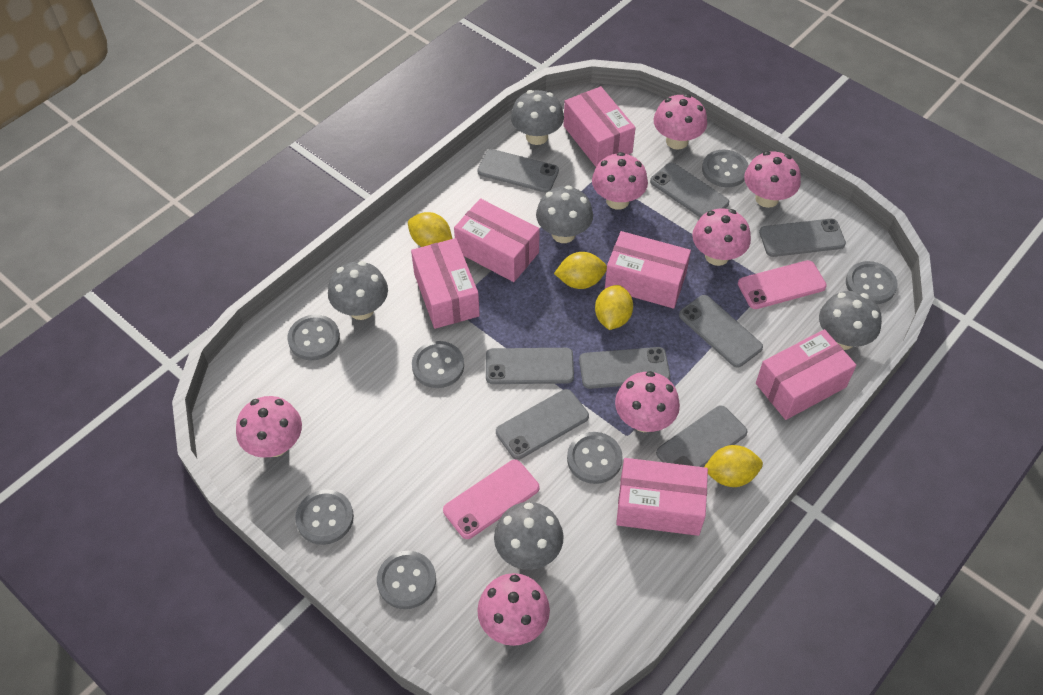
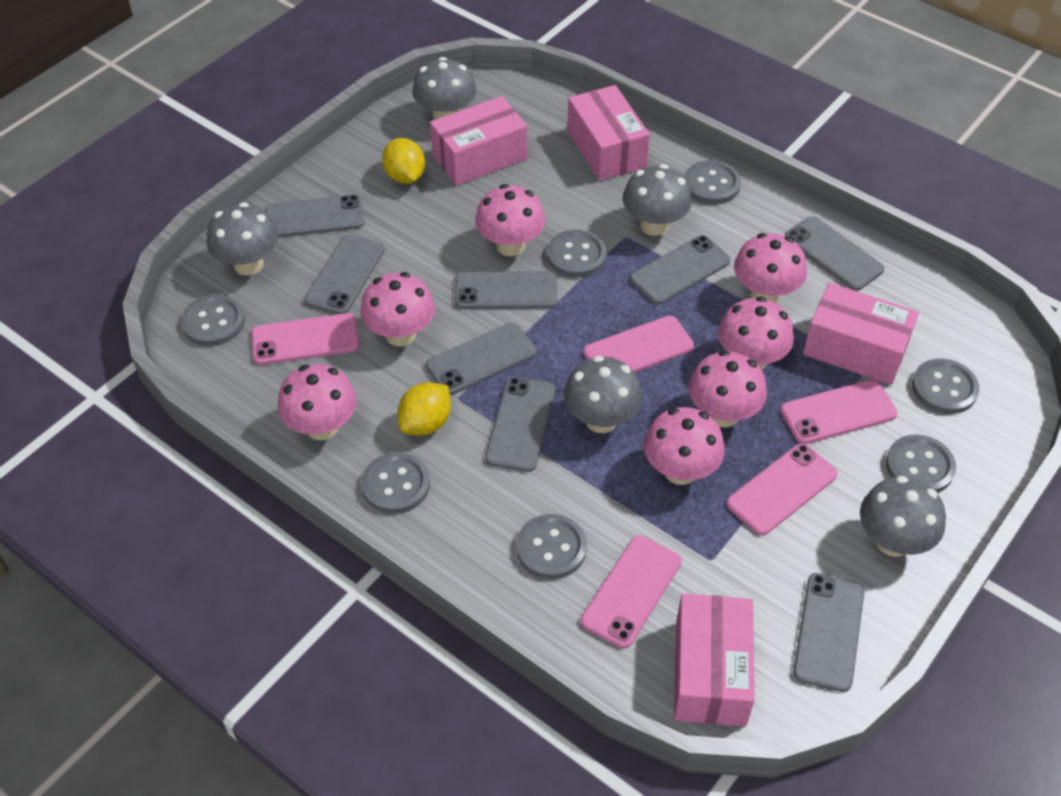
pink box: [411,238,480,329] [454,198,540,282] [563,86,636,167] [605,231,691,309] [616,458,708,536] [756,329,857,420] = 6 -> [430,96,527,186] [567,85,650,181] [674,593,755,727] [803,283,919,385] = 4
pink phone: [443,460,540,539] [738,260,827,309] = 2 -> [251,313,360,365] [581,535,682,648] [583,316,694,372] [727,443,837,535] [780,380,897,444] = 5
yellow lemon: [408,212,452,247] [554,252,607,289] [595,285,633,330] [704,445,763,487] = 4 -> [382,138,425,184] [397,382,451,436] = 2

